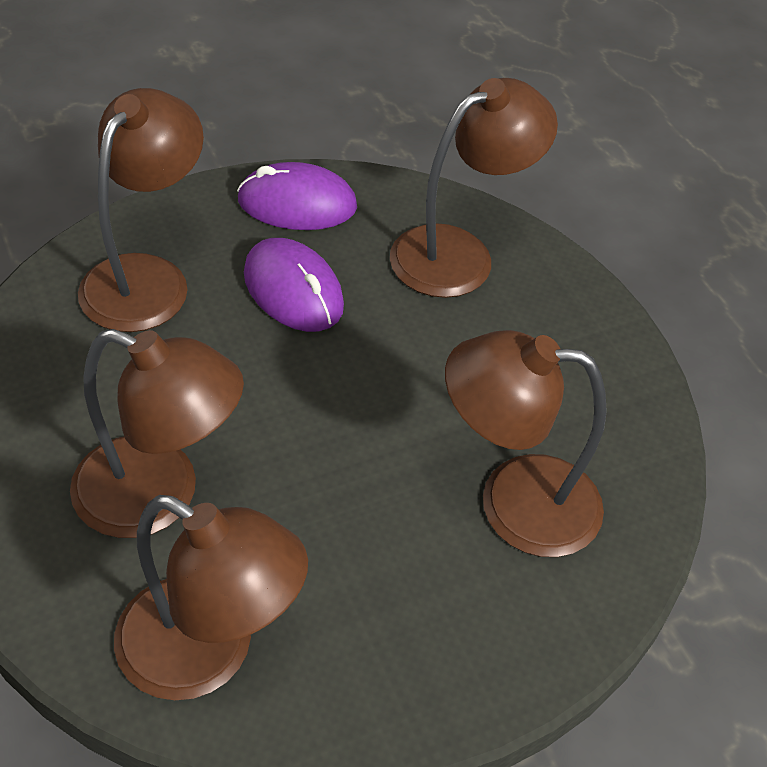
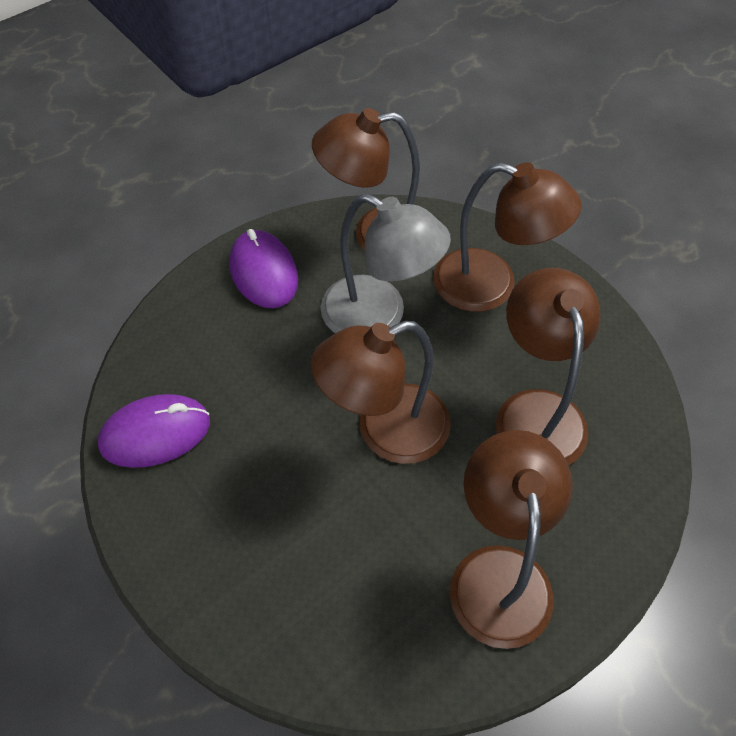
grey lamp: none = 0 -> [321,194,451,333] = 1

